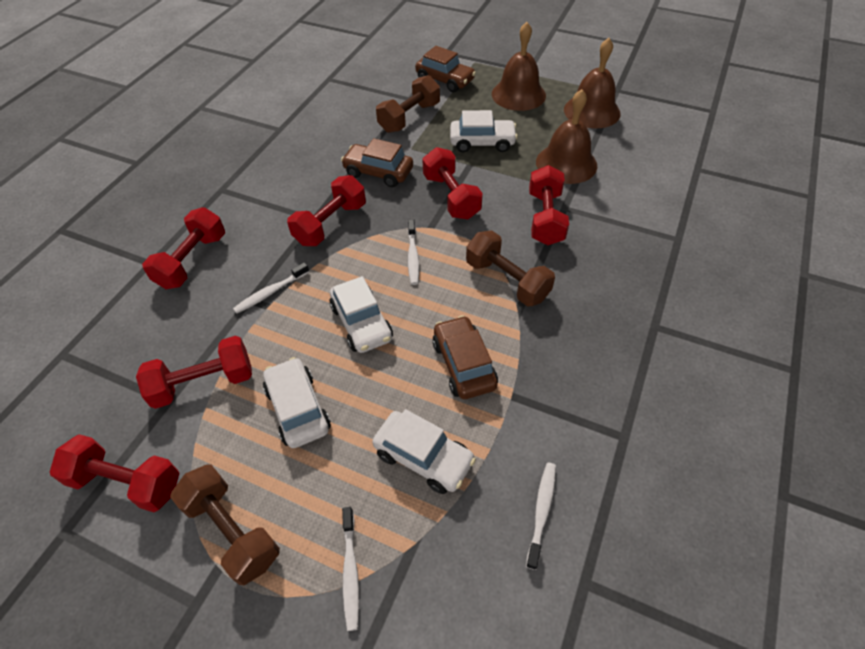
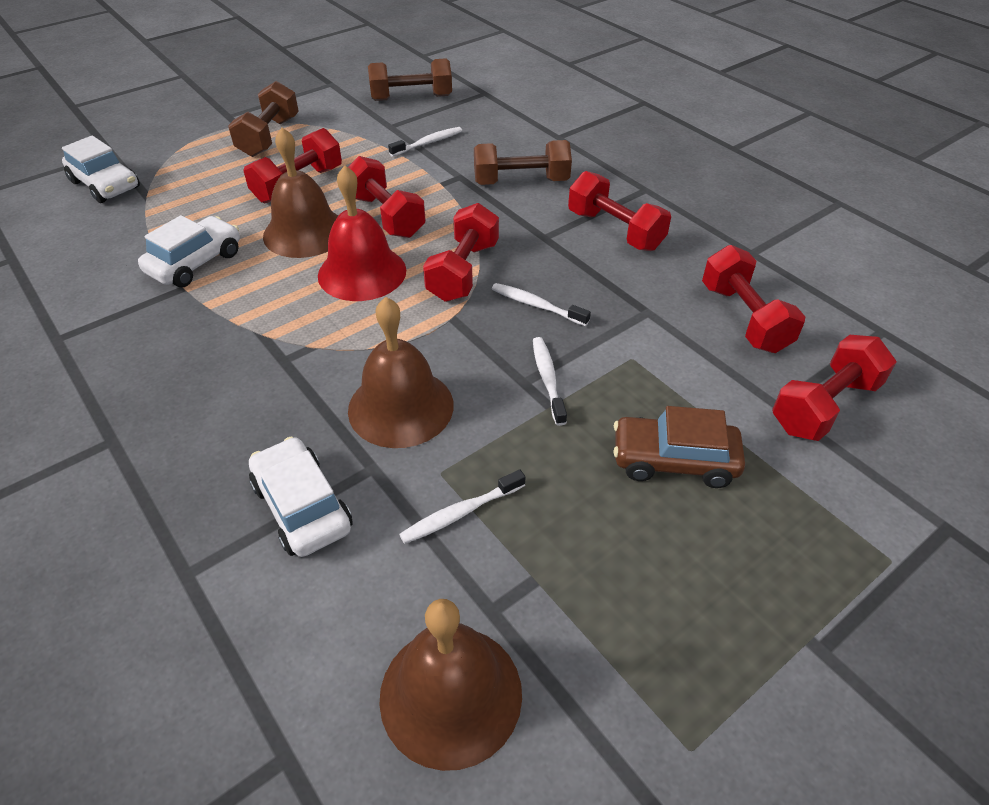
brown car: [341,138,413,187] [415,46,476,92] [432,315,498,399] = 3 -> [613,406,745,488] = 1
red bell: none = 0 -> [318,165,406,301] = 1
white car: [263,357,331,448] [330,276,393,353] [372,409,476,494] [450,110,518,152] = 4 -> [62,136,140,203] [138,215,240,287] [249,437,353,557] = 3

